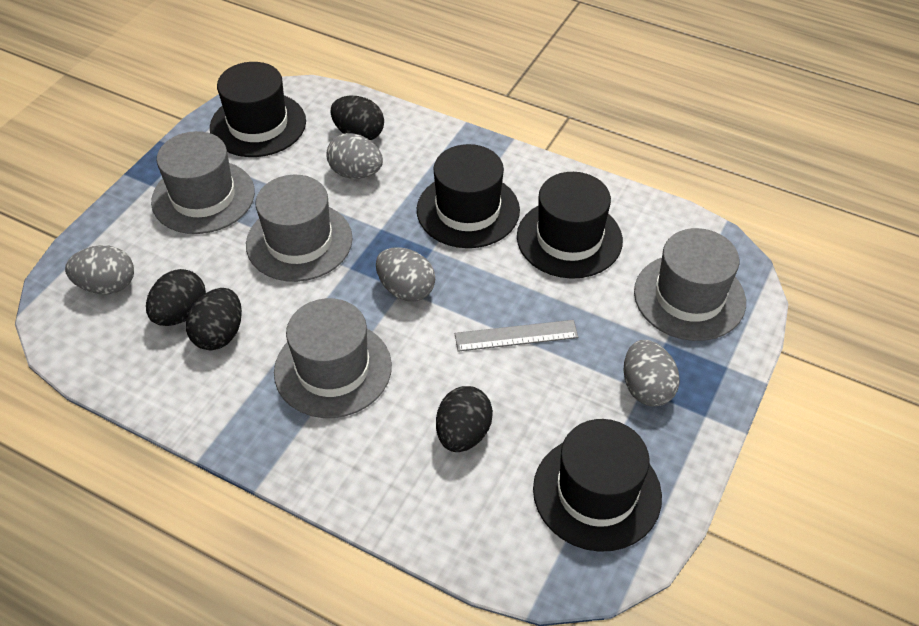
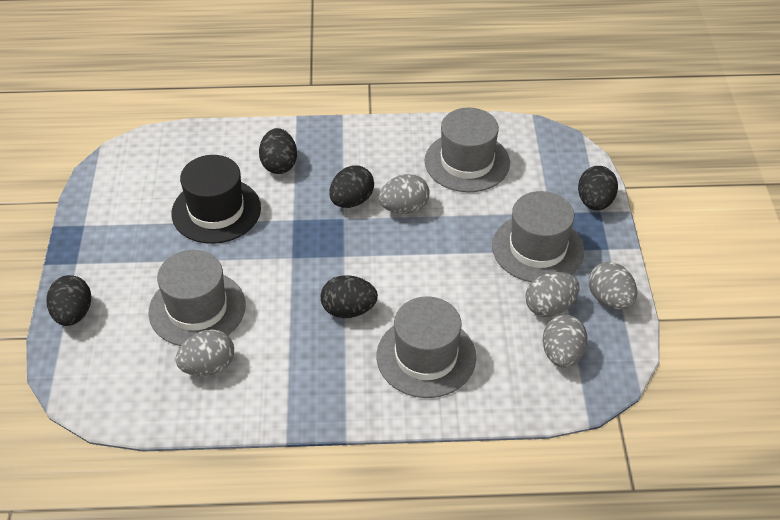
black egg: [146,269,206,326] [186,288,242,350] [331,95,384,140] [436,386,493,452] = 4 -> [46,275,91,326] [259,128,297,174] [321,275,378,318] [329,165,374,208] [578,166,618,210] = 5
black hat: [210,62,306,157] [417,144,520,248] [517,172,623,279] [533,419,662,552] = 4 -> [171,155,261,244] = 1
grey egg: [65,245,134,294] [326,133,383,179] [376,248,435,302] [624,340,680,406] = 4 -> [175,329,234,376] [379,174,430,214] [525,272,579,317] [543,315,588,368] [589,262,637,310] = 5
grey ruler: [455,320,578,352] = 1 -> none = 0

